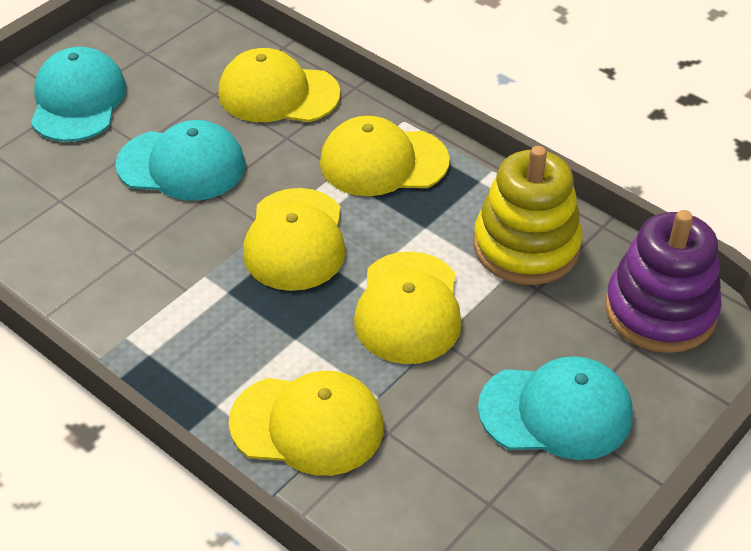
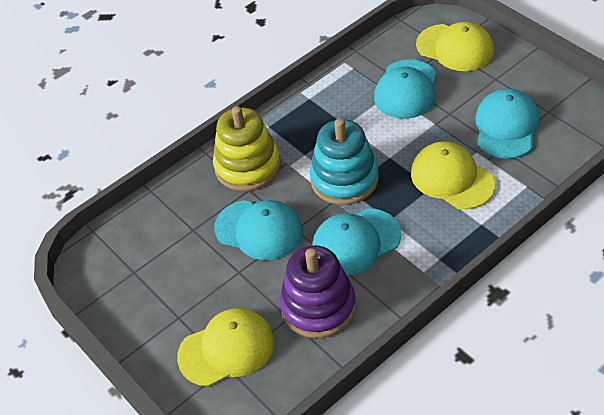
turquoise cap: [31,47,126,142] [115,120,246,201] [478,356,633,460] = 3 -> [214,200,303,260] [312,208,401,275] [374,59,437,119] [475,88,540,159] = 4
turquoise stacking toy: none = 0 -> [310,118,379,205] = 1
yellow cap: [218,48,340,122] [229,371,384,476] [243,188,346,291] [320,116,450,196] [354,251,462,364] = 5 -> [177,308,275,386] [411,141,496,209] [416,22,494,71] = 3

